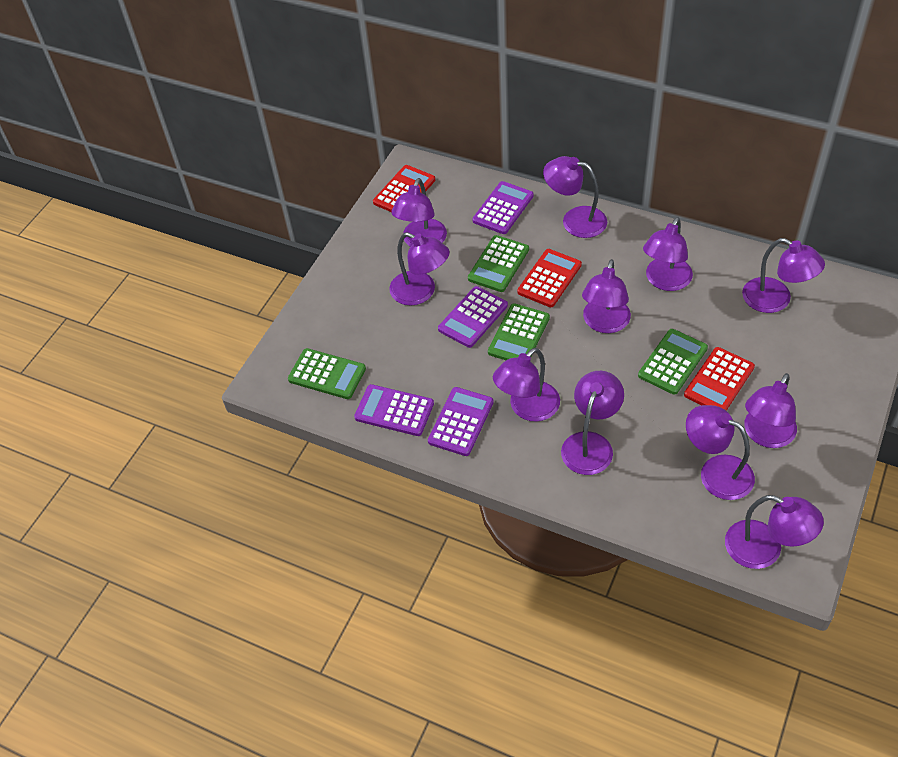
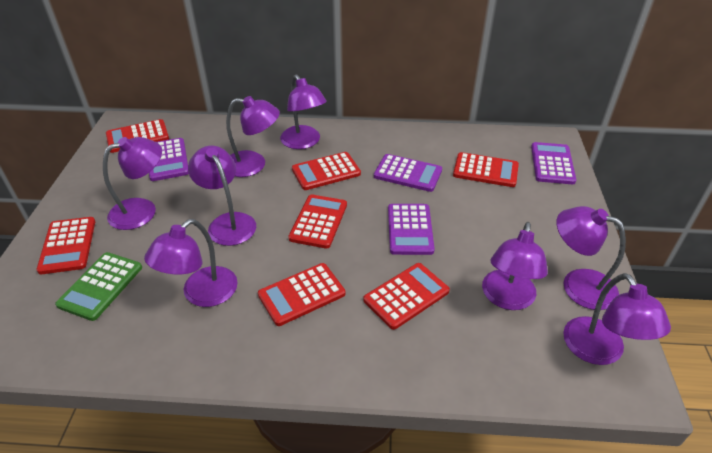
green calculator: [288,348,366,399] [468,235,529,292] [488,303,550,360] [638,329,708,395] = 4 -> [55,252,142,321] = 1
purple lamp: [389,232,450,306] [391,178,447,247] [493,348,560,422] [543,156,607,238] [561,371,624,475] [582,259,631,333] [643,217,693,291] [686,405,755,500] [725,495,824,569] [742,238,825,313] [745,373,797,448] = 11 -> [103,137,162,230] [144,219,238,307] [188,145,256,246] [226,96,280,177] [280,75,327,149] [482,222,548,310] [556,206,626,310] [563,273,671,365] = 8
red calculator: [373,165,435,212] [517,249,582,307] [684,347,755,411] = 3 -> [36,217,95,274] [106,119,169,153] [258,263,345,326] [288,194,347,249] [292,152,361,190] [363,263,450,330] [453,152,519,187] = 7

